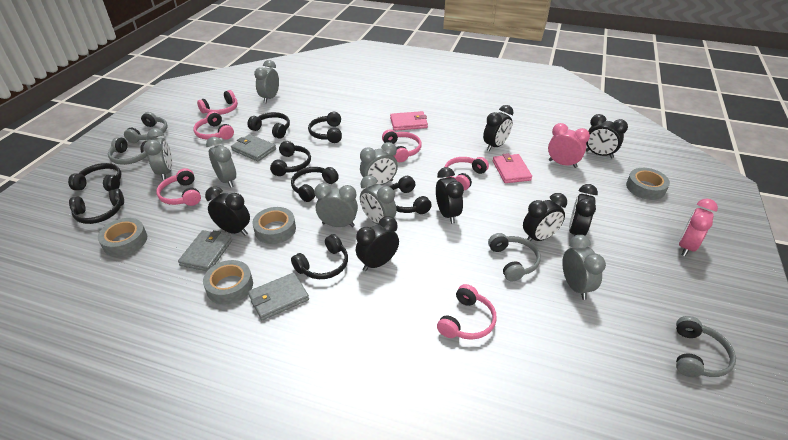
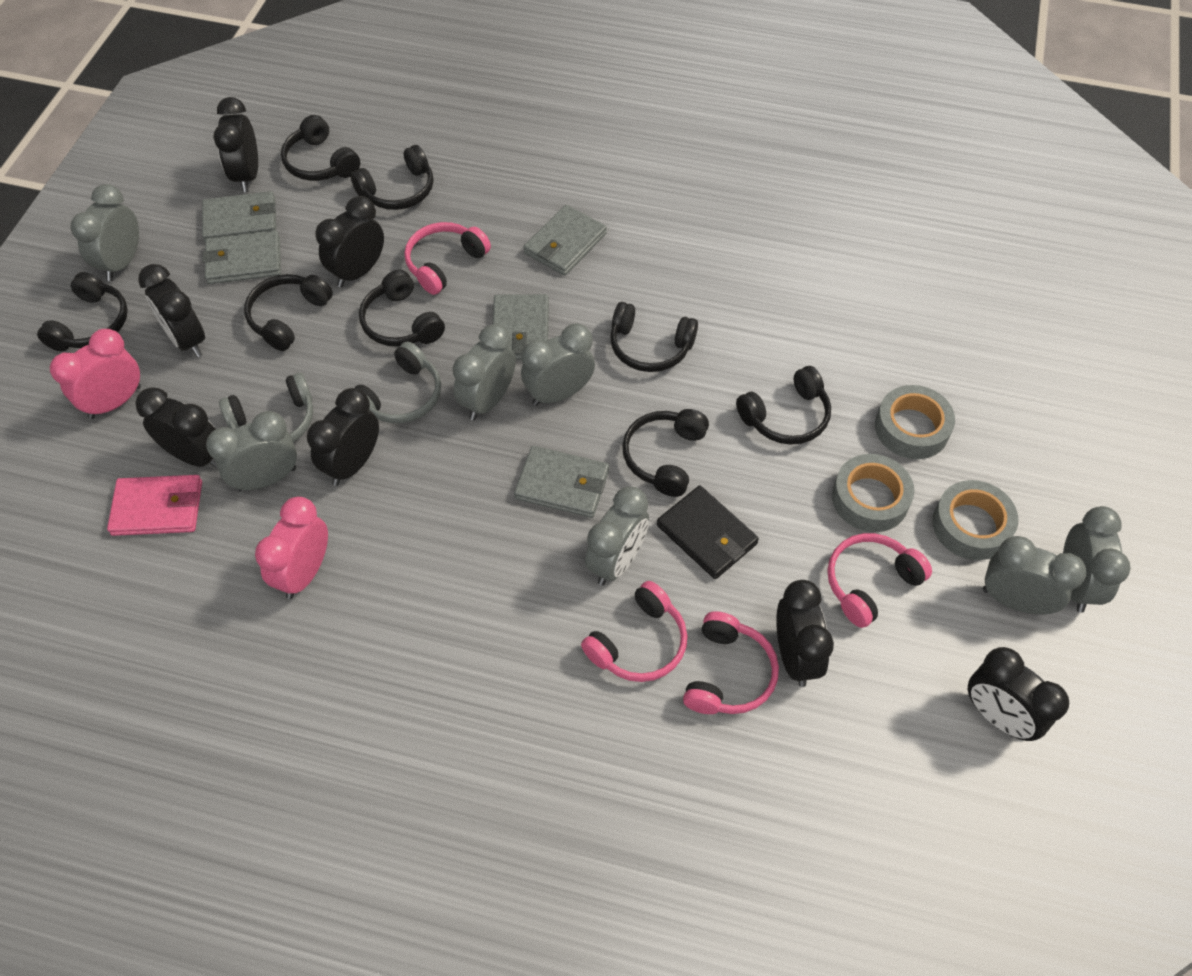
black wallet: none = 0 -> [657,486,759,579] = 1
grey headphones: [108,137,148,165] [124,112,168,143] [488,233,541,281] [676,316,736,377] = 4 -> [219,373,313,443] [355,342,441,423] = 2
grey tape: [98,218,147,256] [203,260,253,305] [252,207,296,244] [626,168,670,200] = 4 -> [832,454,914,532] [875,385,955,459] [932,480,1018,560] = 3
grey wallet: [178,230,232,271] [231,134,276,162] [248,273,309,320] = 3 -> [202,191,276,242] [202,230,281,284] [493,294,549,359] [514,446,609,518] [523,205,607,276] = 5
pink headphones: [156,168,201,206] [193,111,234,140] [197,90,238,115] [382,129,422,162] [437,284,497,340] [445,157,489,190] = 6 -> [404,222,491,295] [581,581,687,682] [683,611,779,714] [827,533,932,628] = 4
pink wallet: [390,111,428,131] [493,153,532,183] = 2 -> [107,475,202,536] = 1

